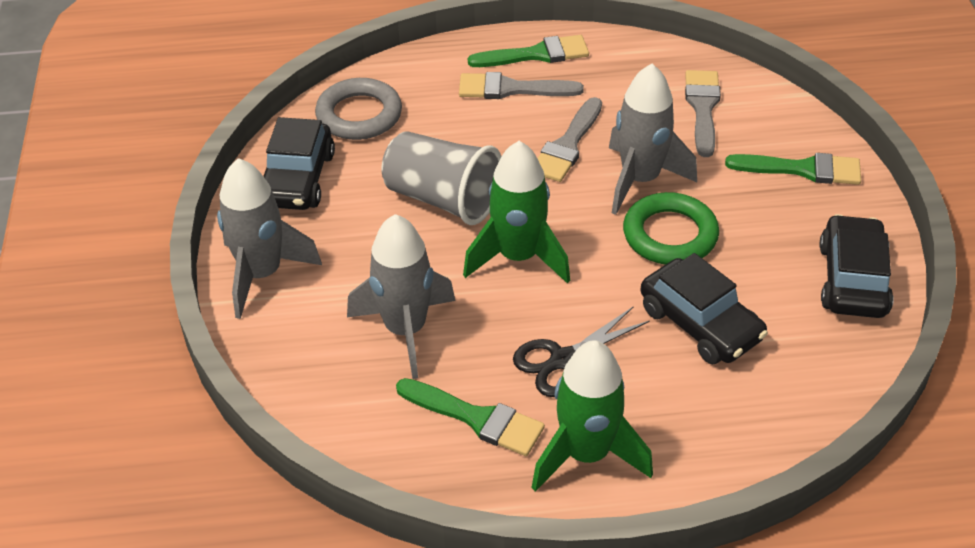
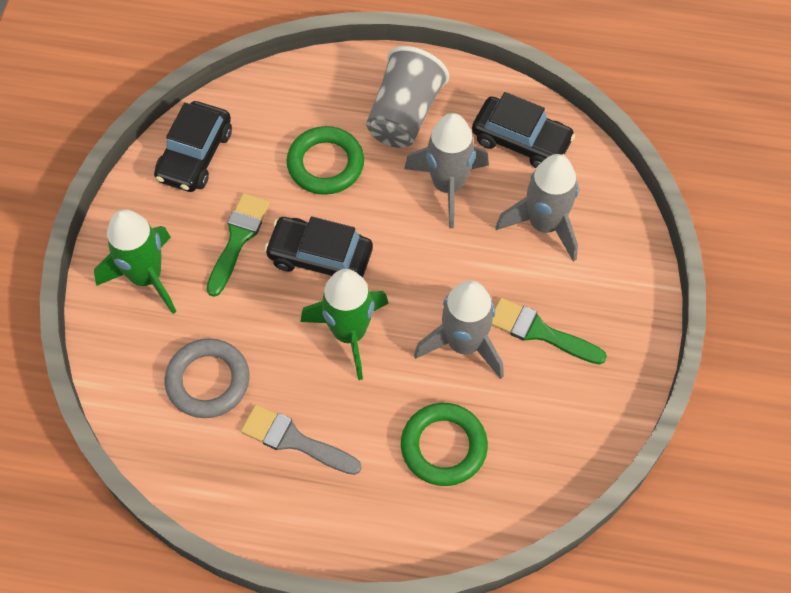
black scissors: [513,307,650,397] = 1 -> none = 0
green brush: [396,378,545,456] [468,35,589,67] [725,153,861,185] = 3 -> [206,193,270,297] [492,298,607,365] = 2
green ring: [623,192,719,265] = 1 -> [287,126,364,195] [401,403,488,486] = 2
grey brush: [459,72,584,99] [537,97,602,182] [685,70,721,157] = 3 -> [240,404,362,475] = 1

